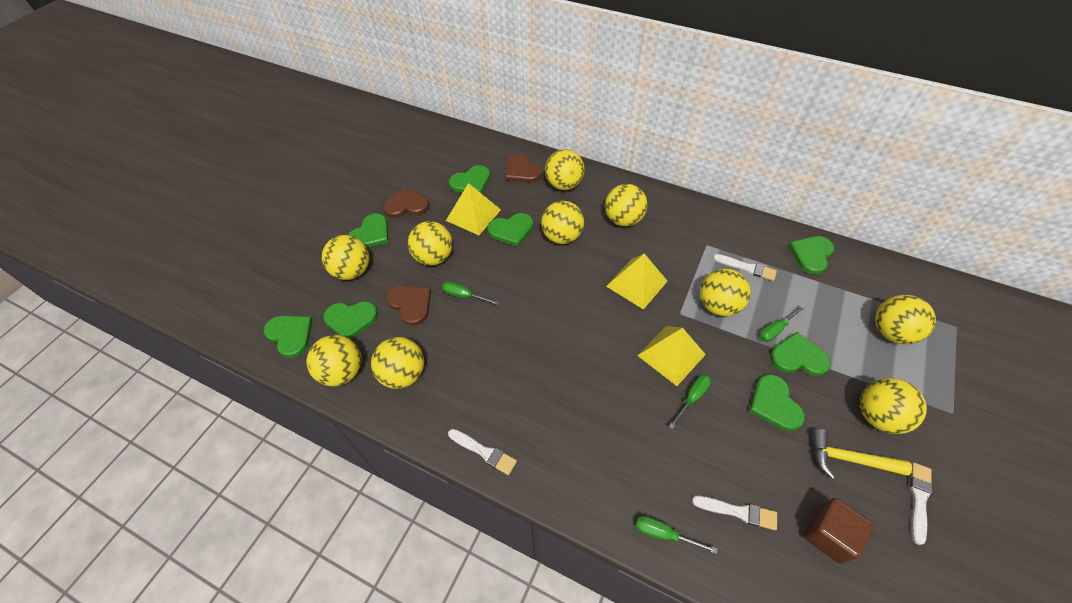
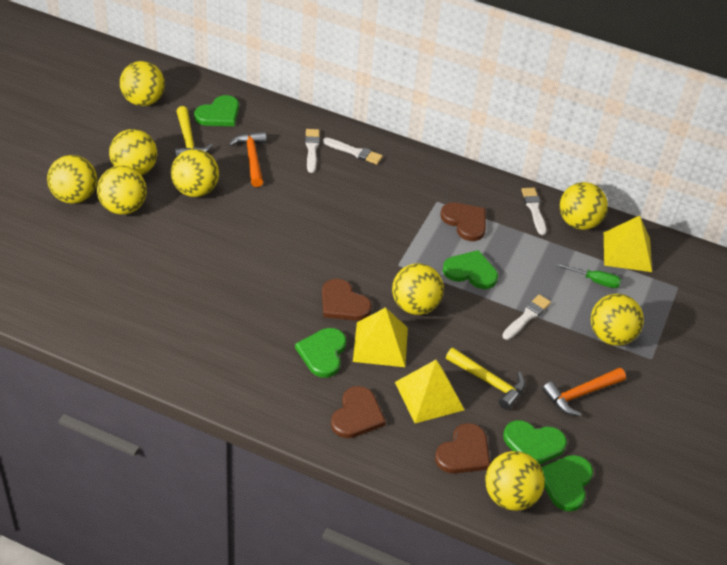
brown cube: [803,498,874,564] = 1 -> none = 0
brown heart: [383,187,430,218] [386,285,431,326] [506,153,542,183] = 3 -> [322,279,372,321] [331,386,386,438] [435,423,490,474] [440,203,486,241] = 4
green heart: [264,316,313,358] [323,301,378,339] [348,213,388,248] [449,165,490,194] [487,213,533,247] [749,374,805,431] [770,332,831,376] [788,236,834,274] = 8 -> [194,95,239,126] [295,328,346,378] [443,250,498,289] [503,420,567,465] [541,455,593,512] = 5
green screwdriver: [442,281,500,305] [636,516,718,554] [669,375,711,429] [760,305,806,342] = 4 -> [556,263,621,288] = 1
orange hammer: none = 0 -> [229,132,266,187] [542,368,626,416] = 2
yellow ball: [306,335,362,386] [322,235,369,280] [371,337,424,389] [408,221,453,266] [541,201,584,244] [545,149,585,190] [605,184,647,226] [700,269,751,316] [860,378,927,434] [875,295,936,344] = 10 -> [47,155,97,204] [97,166,147,215] [109,129,157,175] [120,61,165,106] [171,149,219,197] [392,263,444,315] [485,451,545,511] [560,182,608,230] [591,294,644,345] = 9
yellow hammer: [812,429,912,479] = 1 -> [175,106,213,158] [446,348,526,410] = 2

